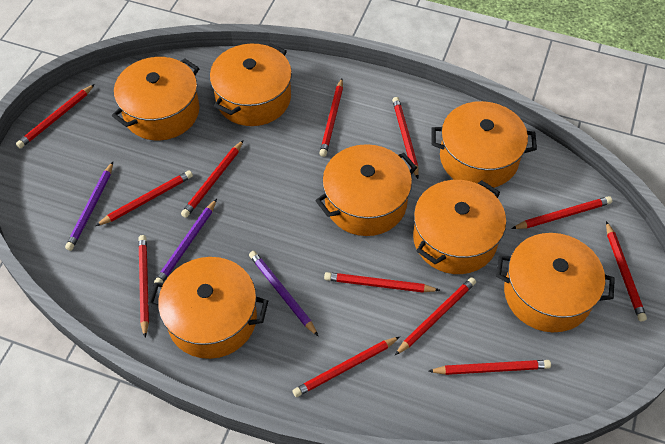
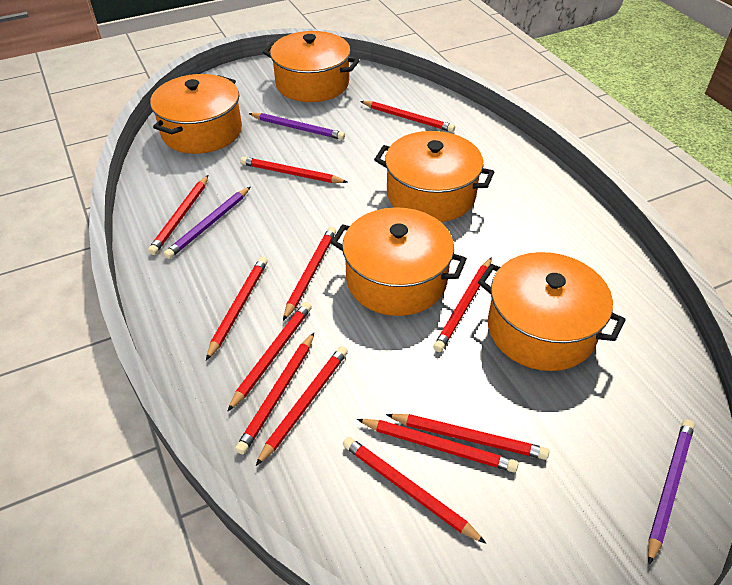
orange pot: [112,57,200,140] [148,257,268,359] [210,43,292,126] [315,144,417,236] [413,180,506,274] [431,101,537,188] [496,233,615,332] = 7 -> [150,74,242,154] [263,31,360,102] [331,207,467,316] [374,131,494,222] [478,252,625,371] = 5

